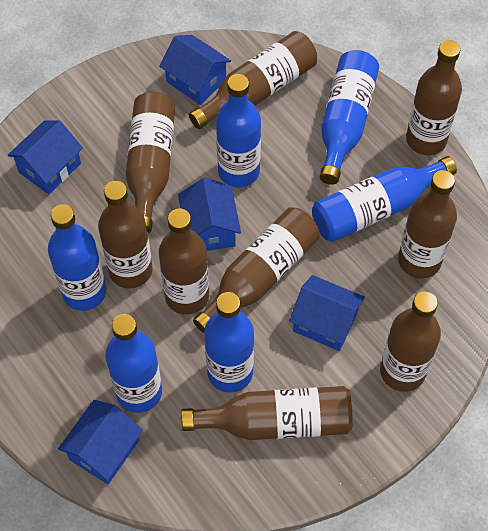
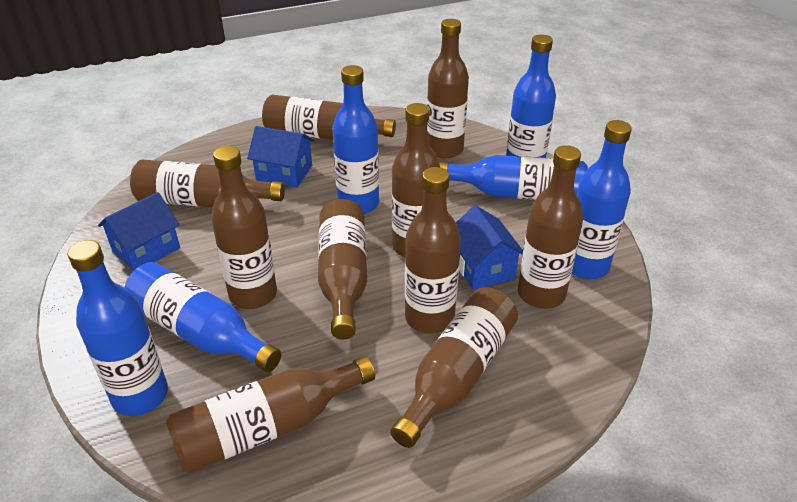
blue house: [8,120,83,194] [58,400,143,484] [159,35,231,105] [178,178,241,251] [289,275,365,351] = 5 -> [98,192,180,271] [247,126,314,187] [456,205,523,290] = 3
brown bottle: [98,181,153,289] [126,92,175,233] [159,209,209,315] [181,386,353,440] [189,31,317,129] [193,207,320,333] [380,291,441,392] [398,170,457,279] [406,40,462,155] = 9 -> [130,160,285,207] [166,356,375,474] [211,146,277,309] [262,95,396,140] [318,199,367,340] [390,287,518,448] [392,103,440,257] [405,167,461,334] [427,19,469,158] [518,145,583,309] = 10

